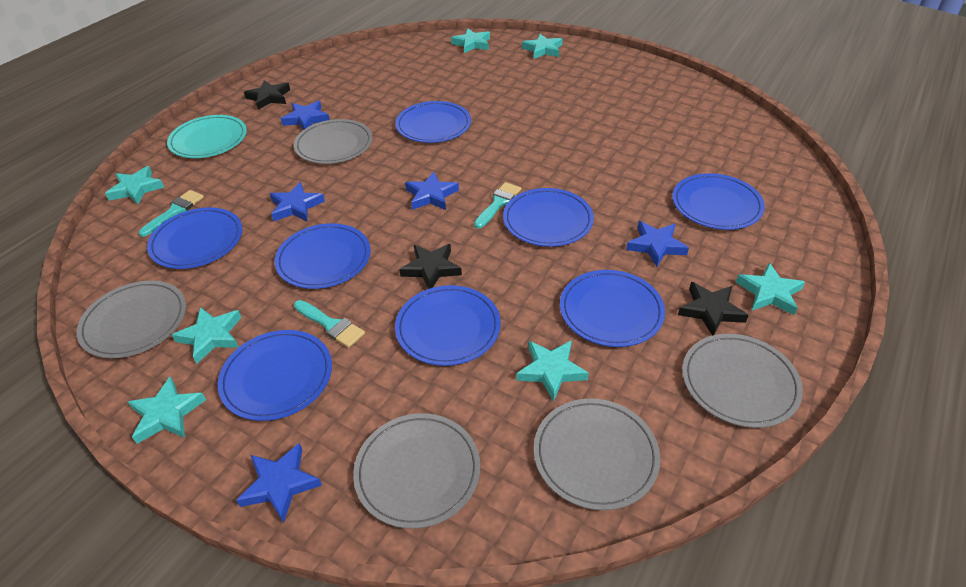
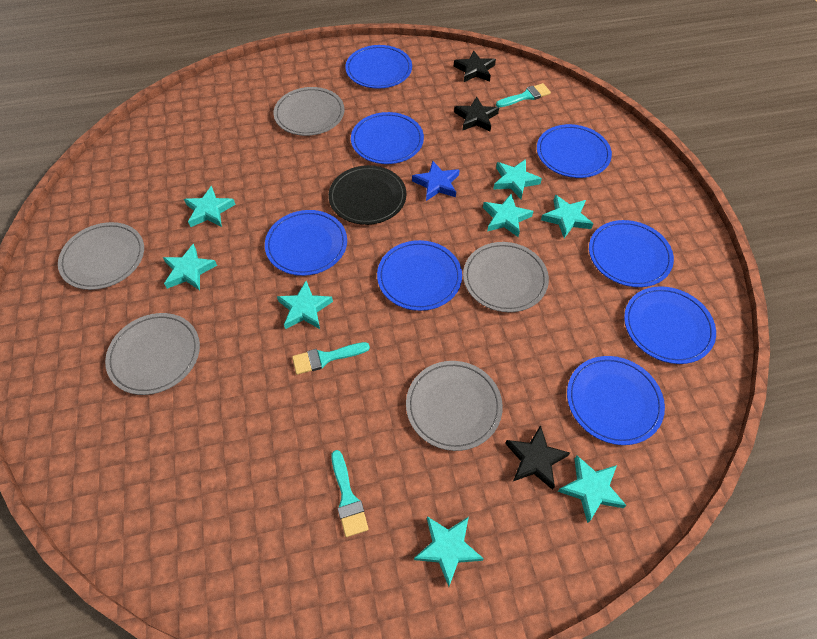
black plate: none = 0 -> [328,165,407,225] = 1
blue star: [236,443,322,523] [270,182,325,222] [281,101,330,130] [405,171,459,210] [626,221,689,267] = 5 -> [412,160,459,201] = 1
turquoise plate: [167,115,247,158] = 1 -> none = 0
turquoise star: [105,166,164,205] [128,377,206,444] [172,307,241,364] [451,28,490,53] [516,340,589,402] [522,34,562,59] [736,263,805,315] = 7 -> [163,244,217,290] [184,186,236,227] [277,281,333,329] [414,516,484,587] [483,194,533,237] [493,159,542,199] [541,195,593,238] [558,456,627,523] = 8

